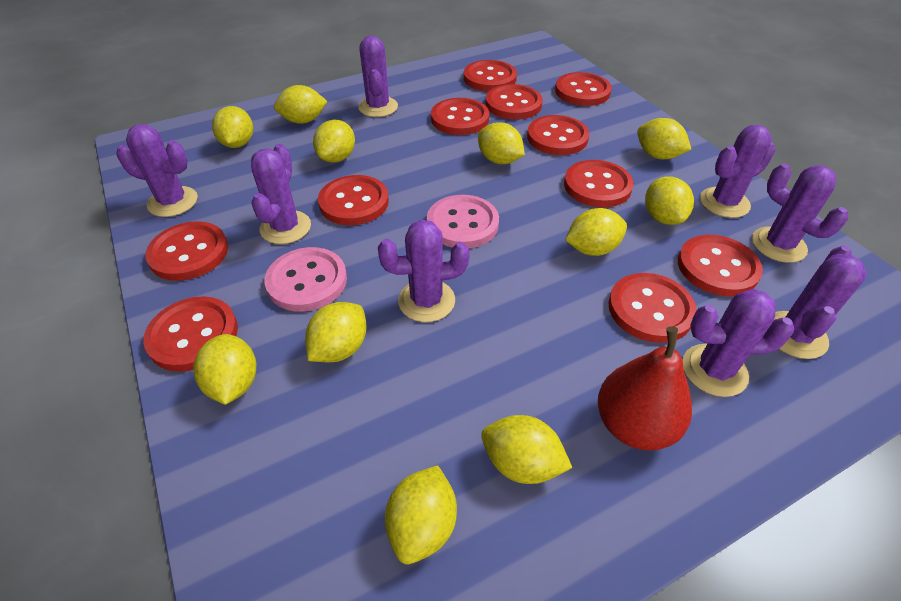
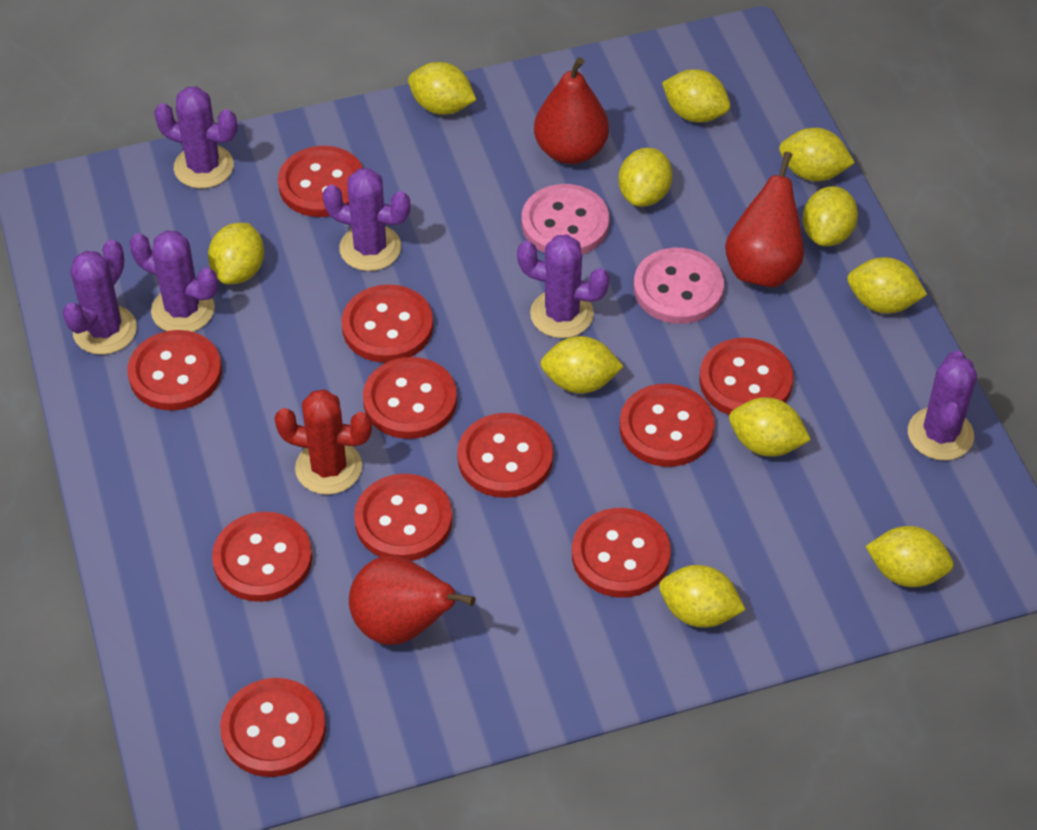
purple cactus: [116,124,198,217] [251,144,311,244] [358,36,398,117] [378,220,470,322] [683,289,794,397] [700,125,775,218] [752,164,848,263] [774,246,867,359] = 8 -> [62,239,137,355] [129,231,218,332] [154,87,237,189] [322,168,411,271] [517,234,610,338] [908,351,977,461] = 6
red cactus: none = 0 -> [274,389,372,495] = 1
red pear: [598,326,692,451] = 1 -> [349,556,476,645] [534,57,609,164] [725,152,804,288] = 3

